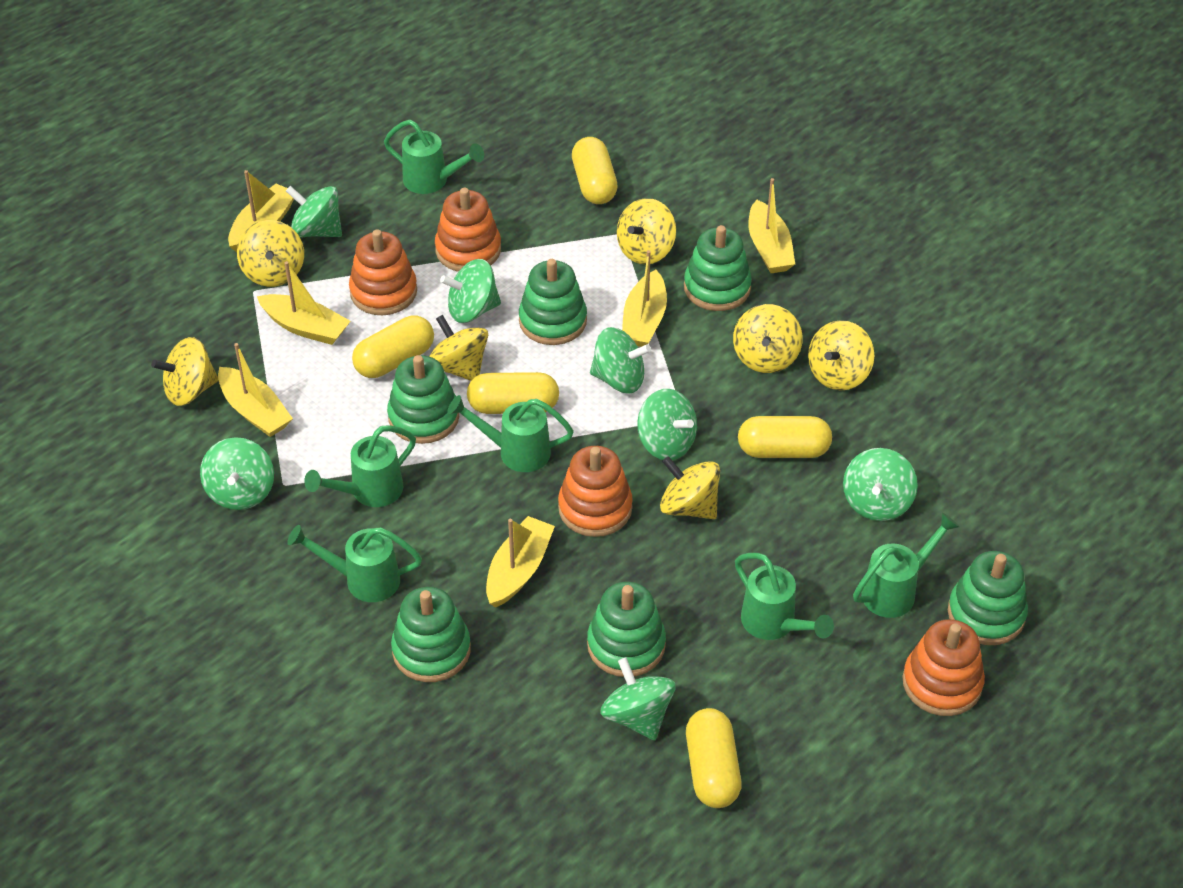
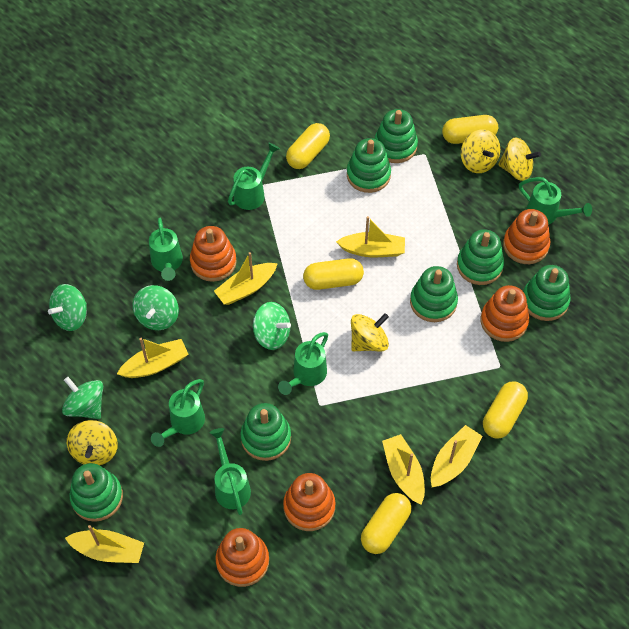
green spinning top: [200,437,274,510] [286,186,342,237] [440,259,501,323] [590,327,651,393] [600,658,676,740] [637,389,697,460] [843,448,918,521] = 7 -> [48,284,87,331] [62,377,103,419] [133,285,179,330] [253,302,291,350] = 4
green stacking toy: [387,355,459,444] [391,587,471,682] [519,259,587,345] [587,582,666,677] [684,225,752,311] [948,551,1028,645] = 6 -> [69,463,123,522] [240,403,291,461] [347,138,391,193] [374,109,418,163] [410,266,458,322] [457,229,504,285] [523,265,571,321] = 7
orange stacking toy: [349,229,417,315] [435,188,501,272] [558,446,633,537] [902,619,985,716] = 4 -> [190,226,237,282] [216,528,269,587] [283,473,336,531] [481,285,529,342] [503,209,550,264] = 5
yellow spinning top: [151,337,219,406] [237,220,304,287] [429,315,488,381] [617,198,676,265] [660,456,720,519] [733,304,803,373] [808,320,874,390] = 7 -> [67,420,118,465] [351,313,389,351] [461,129,500,173] [498,137,541,181] = 4

